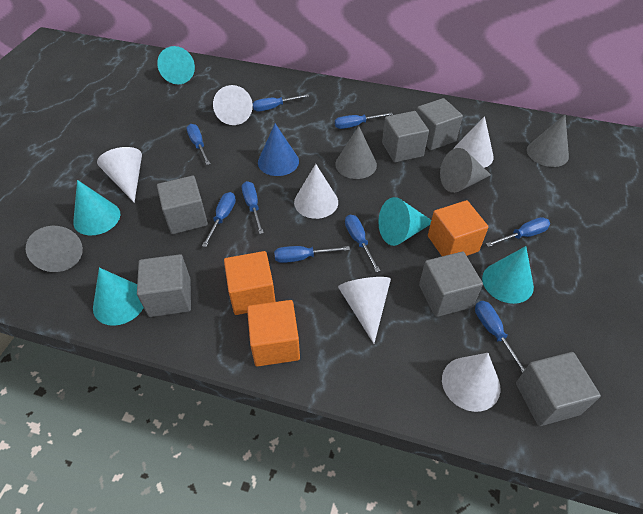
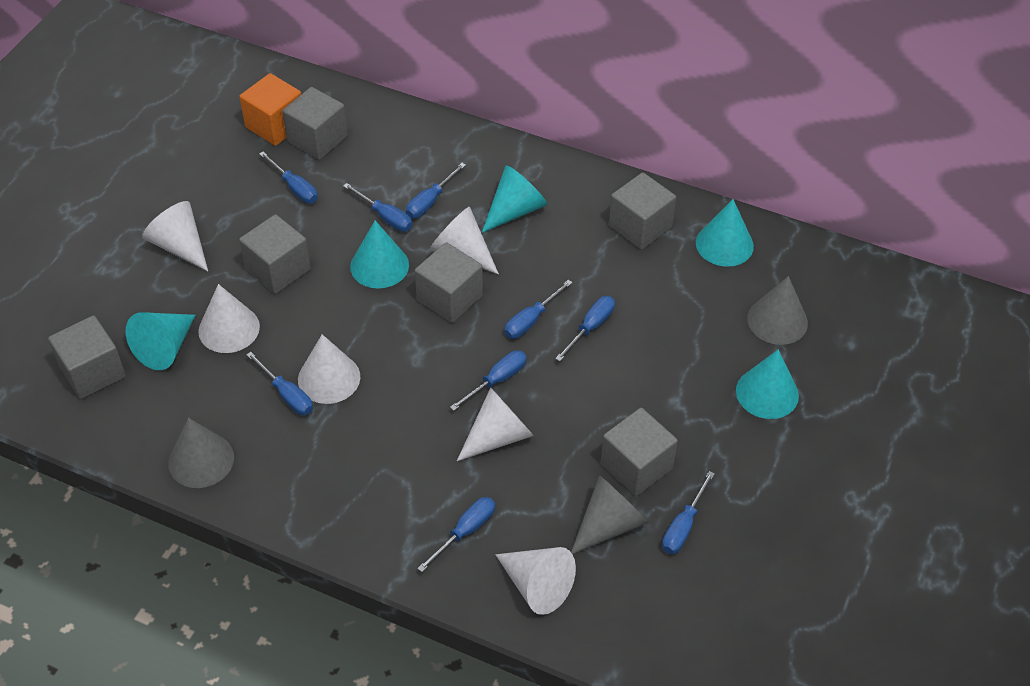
blue cone: [258,123,299,176] = 1 -> none = 0
grey cone: [26,226,83,272] [335,126,377,179] [440,148,491,193] [527,115,569,167] = 4 -> [168,418,234,488] [571,475,649,554] [747,276,808,345] = 3
orange cube: [224,251,276,315] [247,300,300,367] [428,200,489,256] = 3 -> [239,73,301,146] = 1

